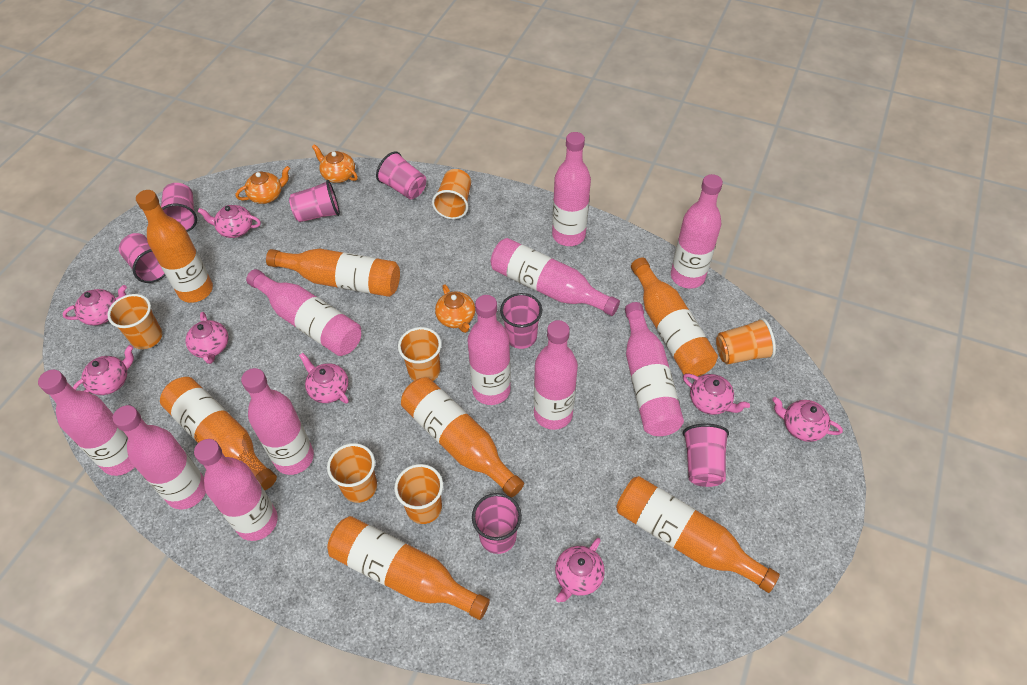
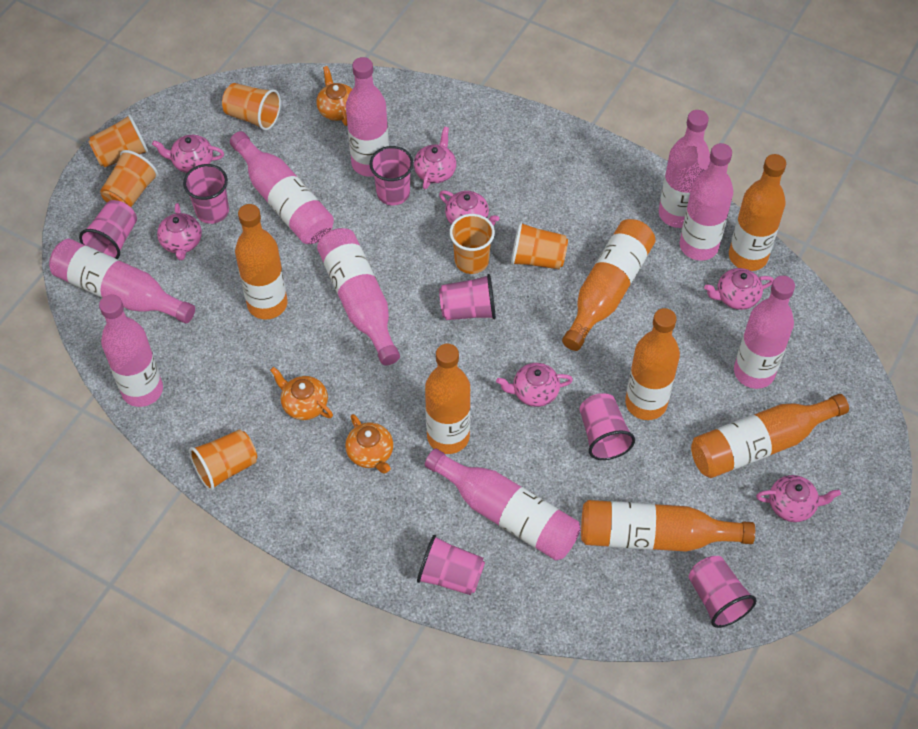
pink bottle: [38,369,135,476] [113,405,206,509] [194,439,278,541] [241,368,314,475] [246,269,361,356] [467,295,511,405] [491,238,620,316] [534,320,578,430] [552,132,591,246] [625,302,684,436] [671,174,723,289] = 11 -> [49,239,195,324] [99,294,163,407] [230,131,334,244] [317,228,400,366] [346,57,389,177] [425,449,581,560] [659,110,710,228] [680,143,733,261] [734,276,795,389] = 9
pink teapot: [62,285,127,325] [73,345,134,395] [186,312,228,364] [197,205,261,238] [299,353,349,404] [555,538,605,602] [683,374,750,415] [772,397,843,442] = 8 -> [152,135,224,173] [157,203,202,260] [414,126,456,189] [439,190,499,226] [496,363,573,407] [704,268,774,310] [756,475,841,522] = 7

